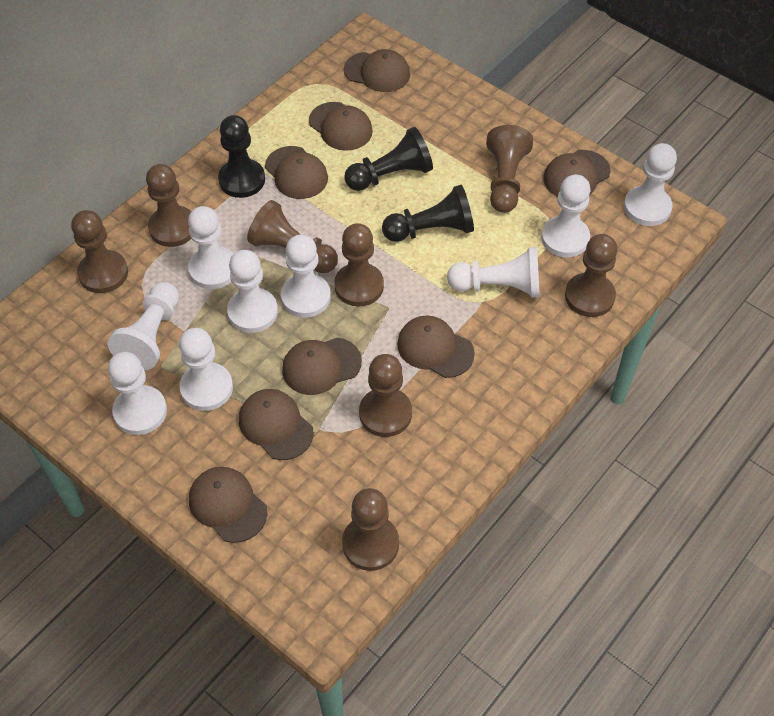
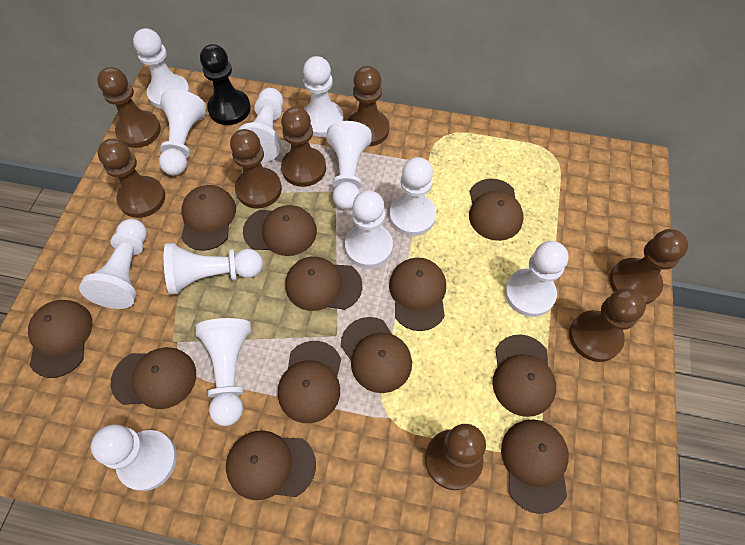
black pawn: [218,115,265,198] [344,127,433,191] [382,184,474,242] = 3 -> [200,44,251,125] = 1
brown cap: [189,467,267,543] [239,389,314,460] [265,146,328,199] [282,337,362,395] [309,102,373,151] [344,49,410,92] [397,315,475,378] [543,150,611,197] = 8 -> [28,300,92,378] [111,347,196,409] [181,185,236,251] [226,430,316,500] [243,205,317,256] [278,341,341,423] [285,256,362,311] [341,317,412,393] [389,258,446,331] [469,179,523,241] [493,335,556,417] [501,419,569,514] = 12
white pawn: [108,282,179,370] [108,352,167,435] [179,328,233,411] [188,206,233,289] [227,250,278,333] [281,234,331,318] [447,247,540,298] [541,174,591,257] [624,143,677,226] = 9 -> [79,219,147,309] [91,424,177,491] [133,28,190,109] [159,90,206,175] [164,243,263,294] [195,318,251,426] [237,88,283,162] [303,56,344,137] [327,121,372,210] [345,191,393,268] [390,157,436,236] [505,241,568,317] = 12

